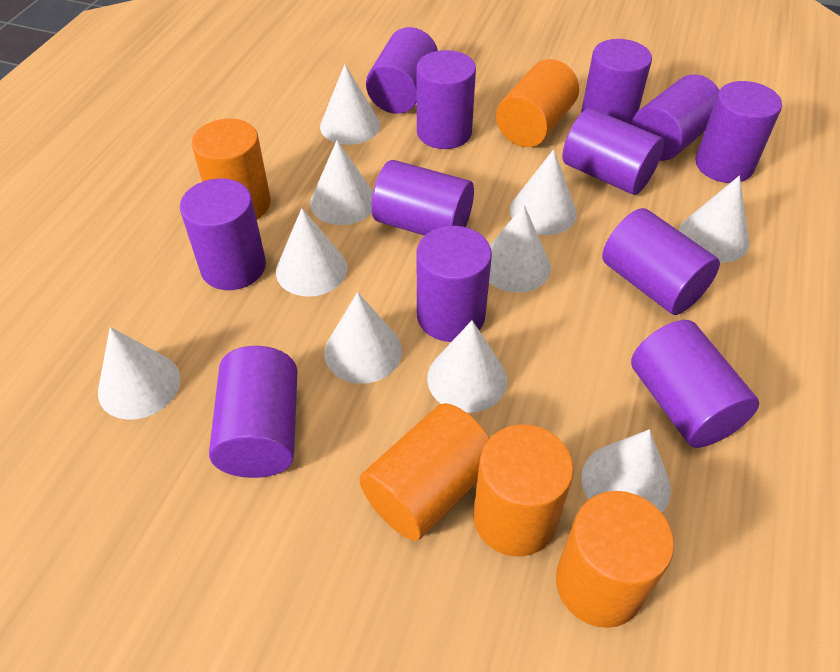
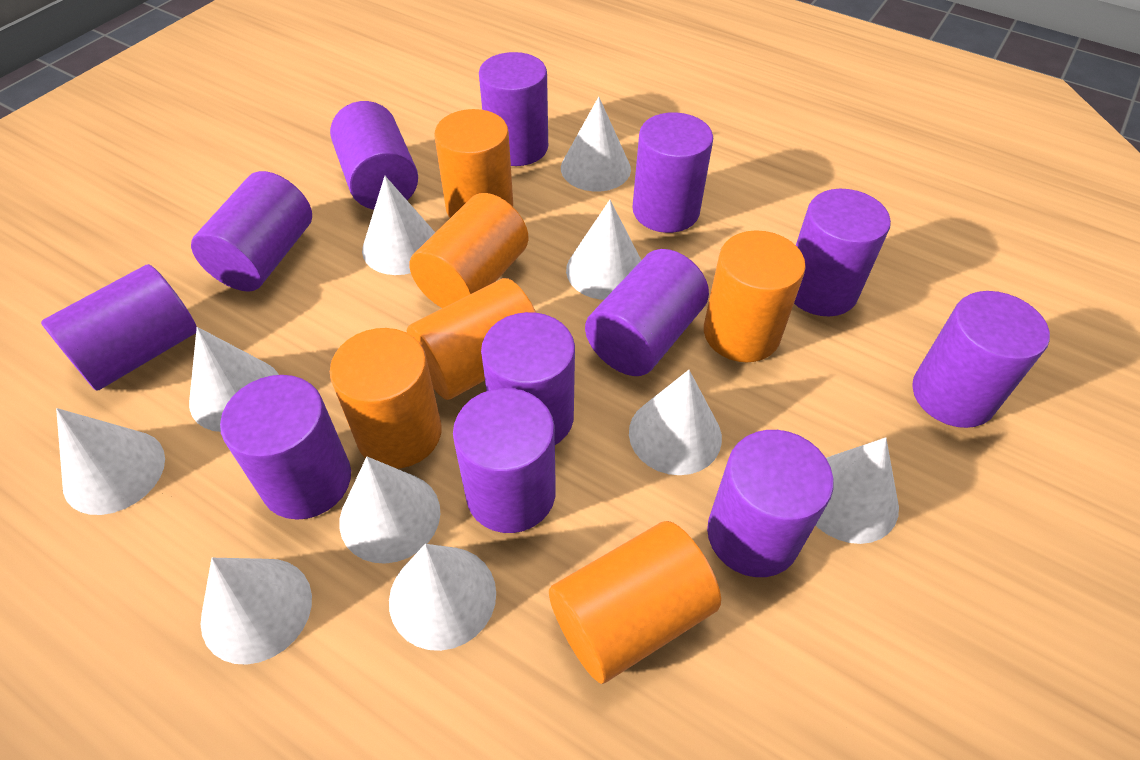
orange cylinder: [192,119,271,219] [359,403,490,541] [474,424,574,557] [496,59,579,147] [556,491,674,628] = 5 -> [330,328,442,469] [407,278,536,400] [409,193,529,308] [434,109,513,218] [549,521,721,684] [704,230,806,362] = 6

